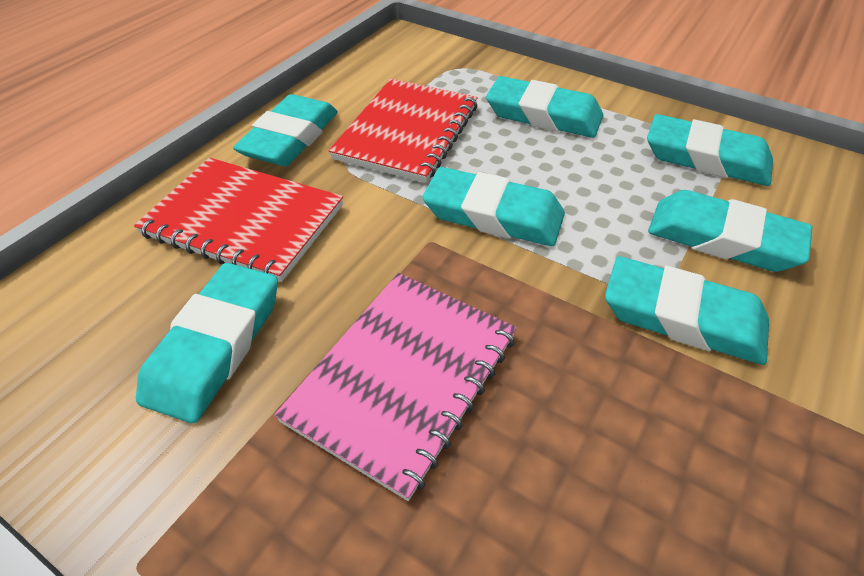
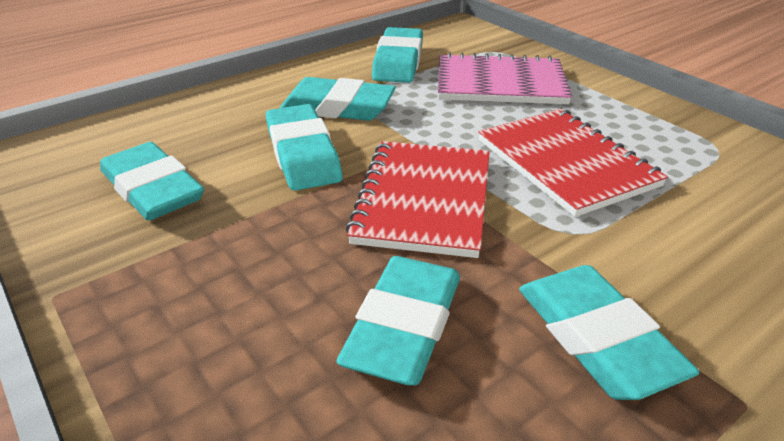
turquoise eraser: [136,263,278,423] [233,94,338,166] [422,167,565,246] [486,76,603,138] [605,256,769,365] [647,114,773,186] [648,190,812,272] = 7 -> [100,142,204,220] [266,104,342,191] [280,77,396,121] [336,256,460,385] [372,27,423,83] [519,265,699,400] = 6

